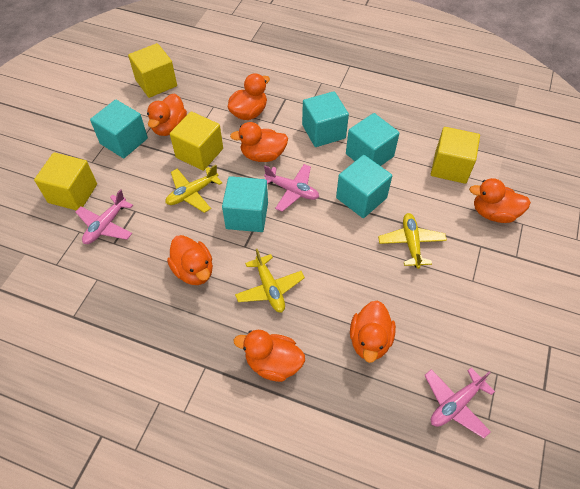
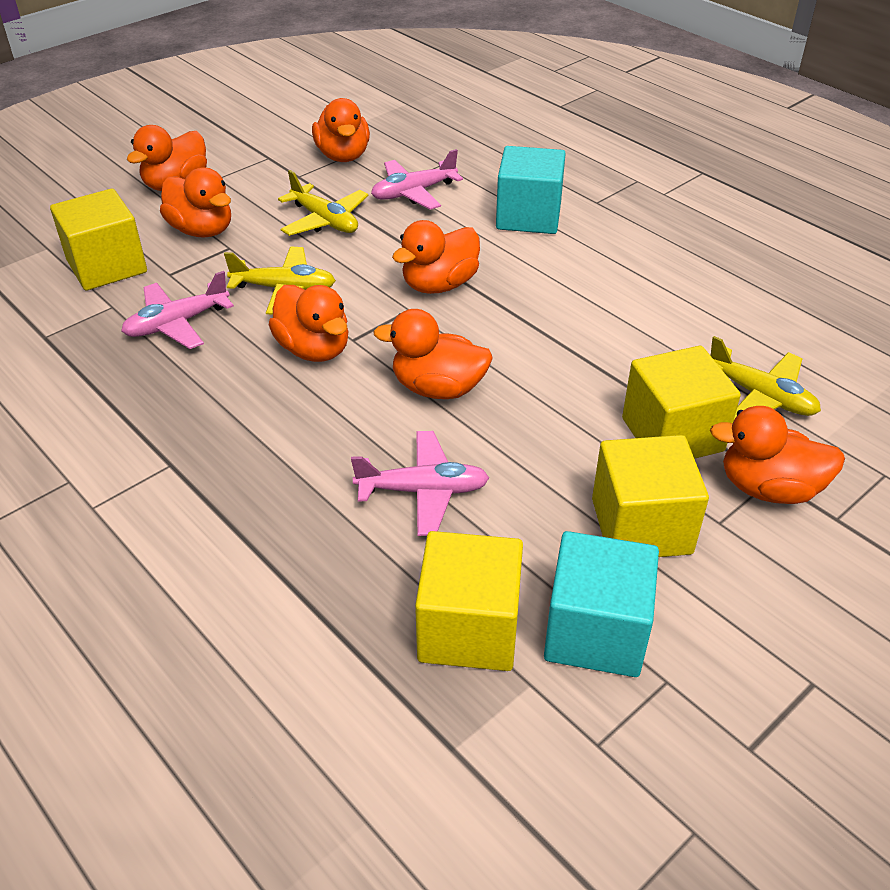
turquoise cube: [90,100,148,158] [222,176,268,232] [302,91,349,147] [336,155,392,218] [346,113,399,166] = 5 -> [496,146,566,234] [544,531,659,677] = 2

